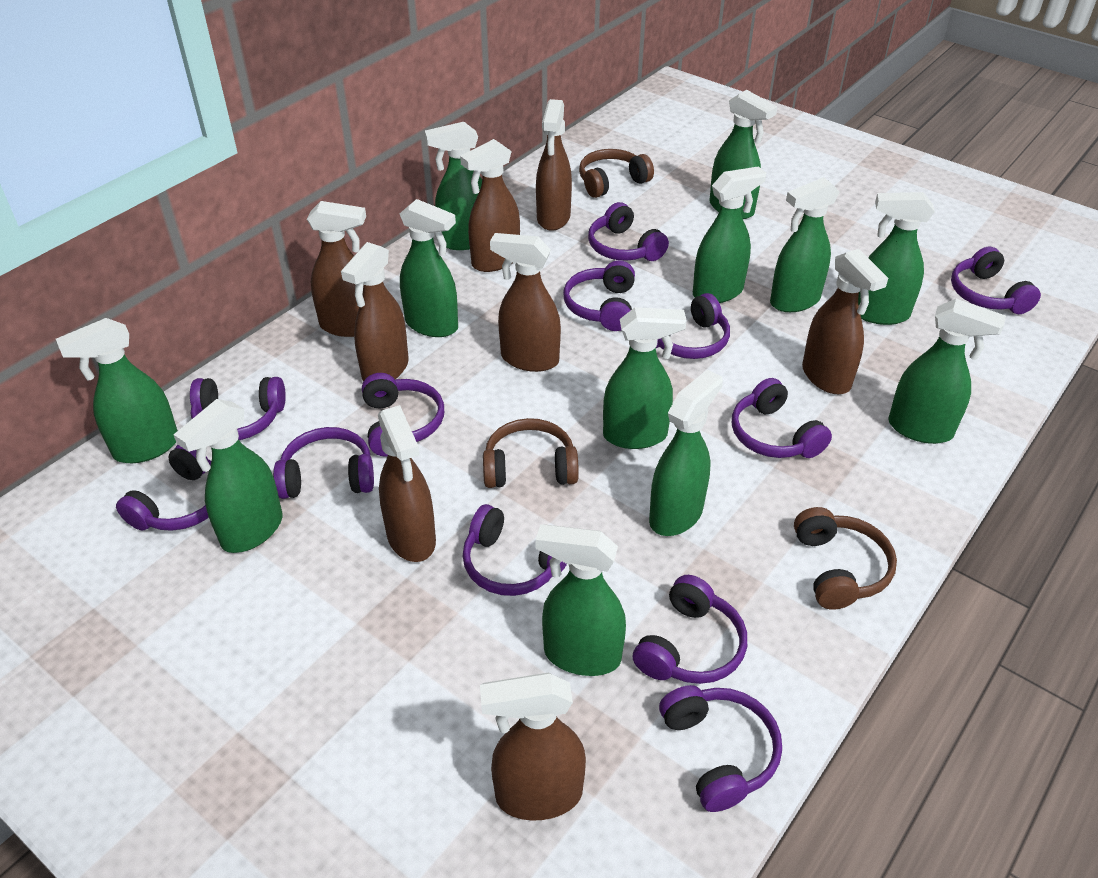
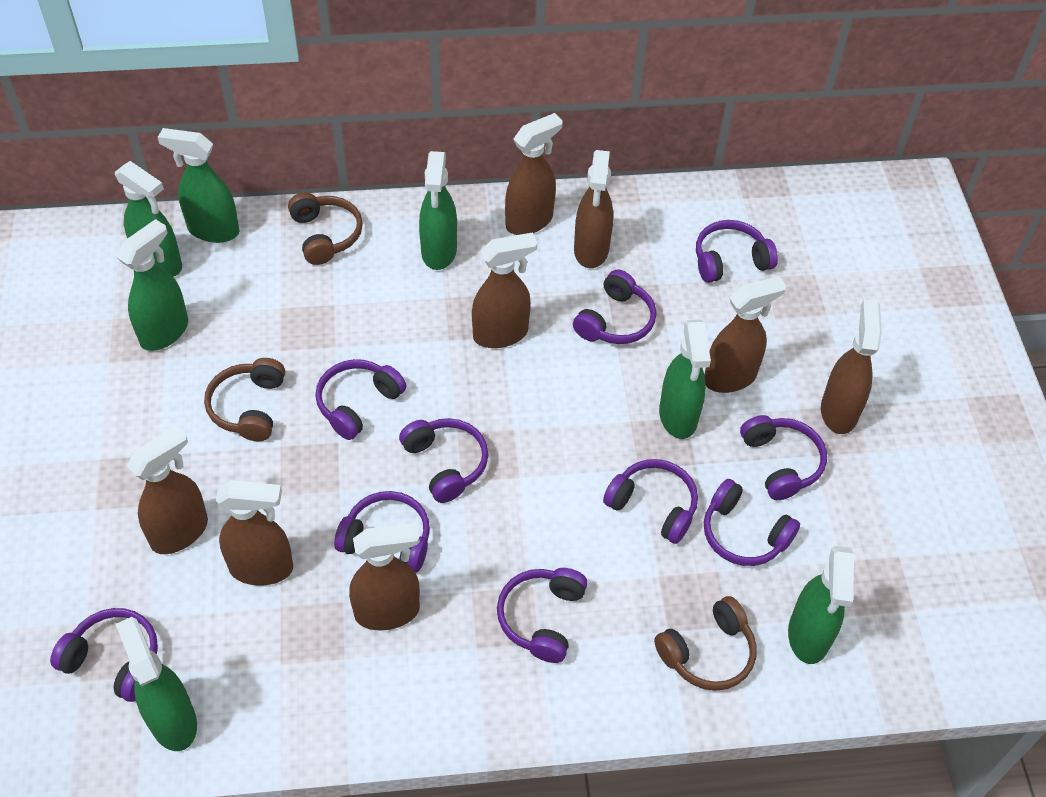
green spray bottle: [56,318,178,463] [174,399,283,553] [400,199,458,337] [425,122,482,250] [535,524,626,676] [603,307,687,449] [649,370,723,536] [693,166,766,303] [709,90,777,219] [770,177,840,312] [858,192,935,325] [888,299,1006,444] = 12 -> [115,161,182,277] [116,617,197,751] [117,219,188,351] [158,128,239,243] [419,151,457,270] [659,320,711,439] [788,546,854,664] = 7
purple headphones: [116,445,211,531] [190,377,286,440] [273,427,374,499] [362,373,444,457] [463,504,567,596] [563,260,635,331] [588,202,669,261] [633,575,747,684] [656,293,730,359] [659,685,782,812] [732,378,832,458] [951,247,1041,314] = 12 -> [50,608,158,702] [316,359,406,440] [334,491,430,573] [399,418,488,503] [497,568,588,663] [573,270,656,344] [603,459,698,544] [696,220,778,283] [704,479,800,566] [740,415,827,500] = 10

